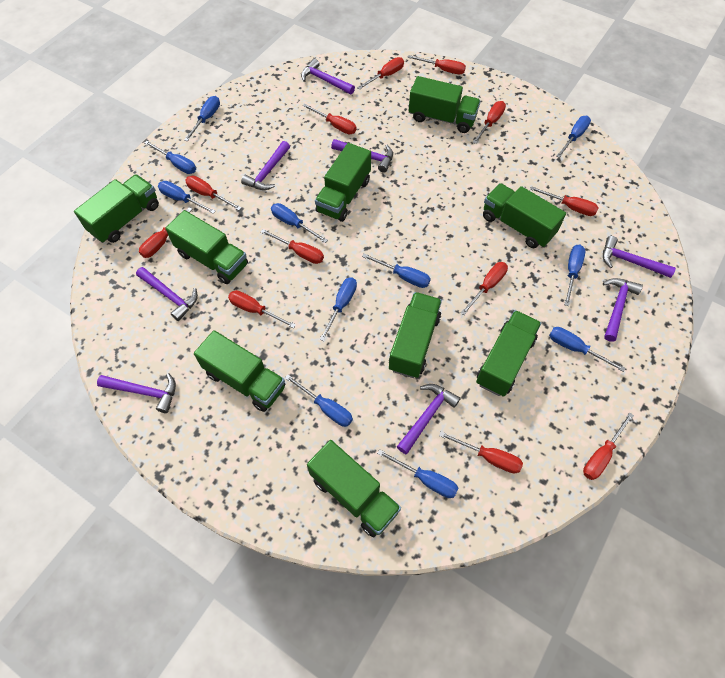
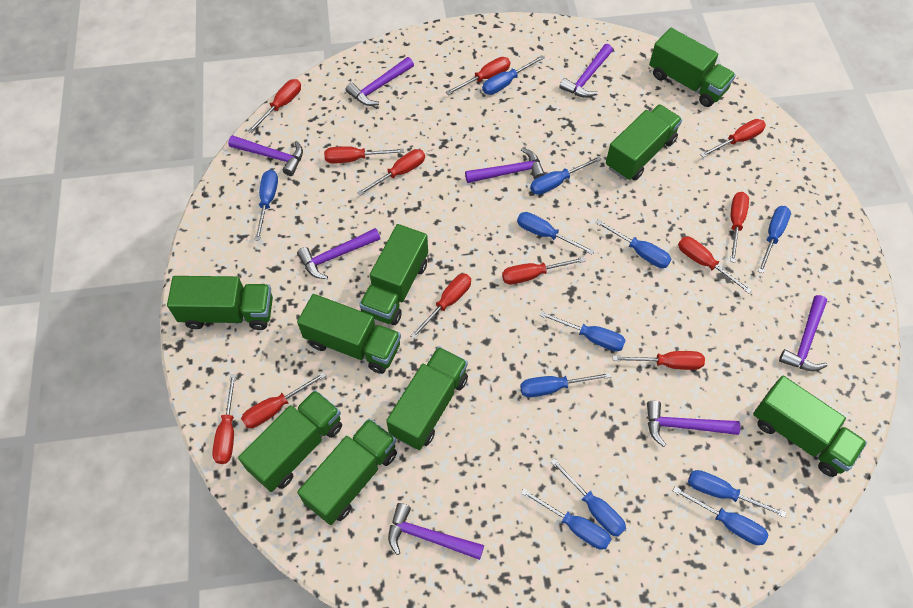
blue screwdriver: [145,141,196,174] [158,181,216,214] [184,96,220,141] [271,203,328,243] [285,375,353,427] [319,277,357,341] [362,253,431,288] [377,449,459,498] [549,327,626,372] [556,116,591,158] [564,245,586,306] = 11 -> [255,170,278,241] [482,55,544,95] [517,212,595,255] [520,372,611,397] [521,488,611,550] [530,156,602,195] [539,311,626,352] [550,458,626,537] [595,219,671,268] [673,486,769,545] [688,470,787,518] [758,206,791,274] = 12

